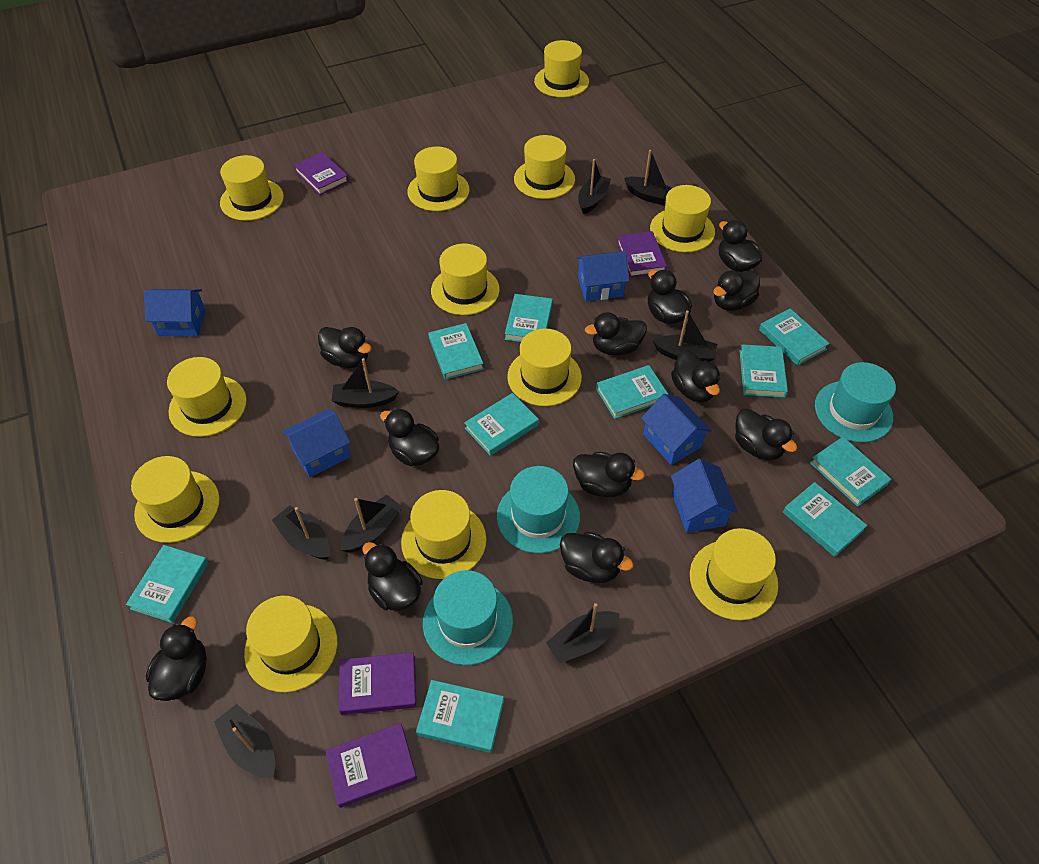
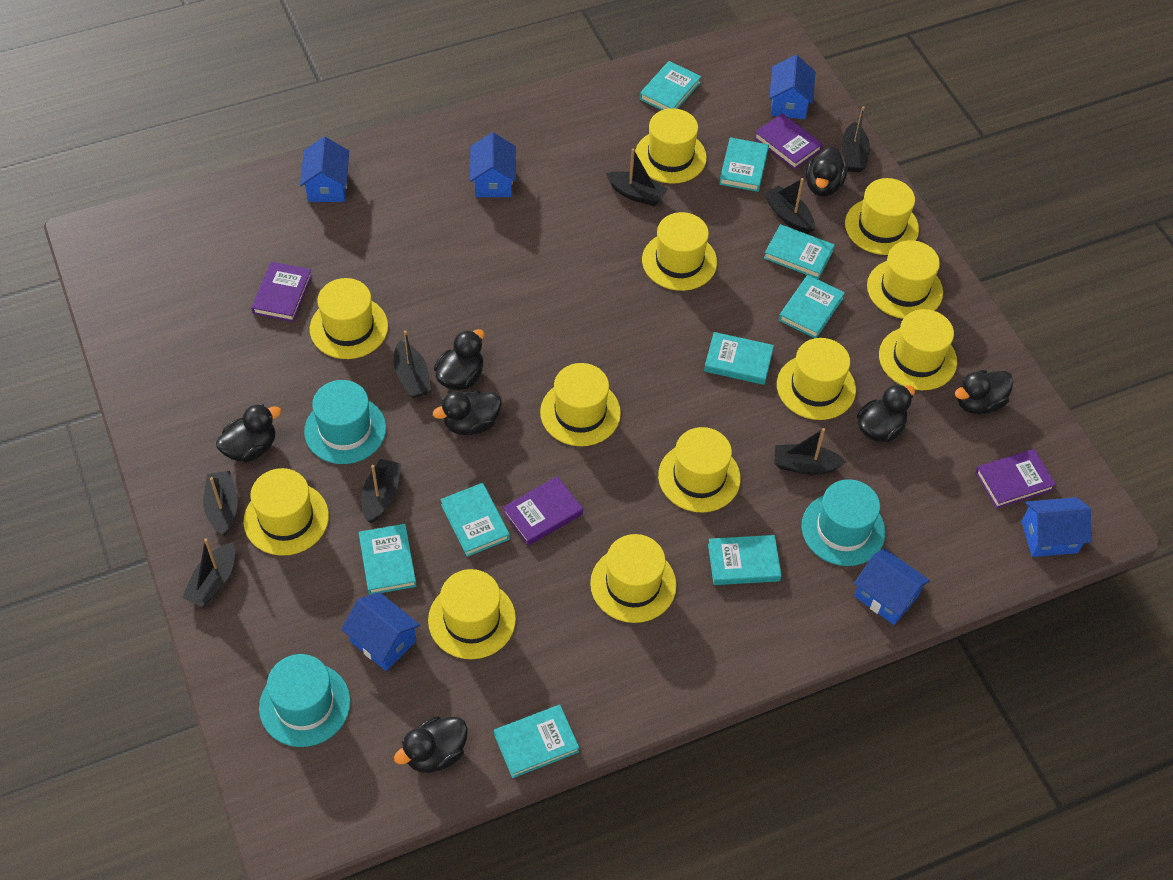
black duck: [146,616,207,701] [318,327,372,368] [362,542,423,611] [380,408,439,466] [560,532,633,583] [573,452,645,497] [585,312,647,356] [648,270,692,324] [671,350,720,402] [713,270,760,311] [719,220,762,272] [735,409,797,460] = 12 -> [216,404,281,463] [394,716,468,773] [433,390,502,435] [434,329,485,390] [805,146,848,196] [857,384,915,443] [955,370,1014,414] = 7
blue house: [144,289,206,336] [282,409,351,477] [576,251,629,301] [641,394,712,465] [671,459,738,533] = 5 -> [300,137,349,202] [341,592,420,671] [470,132,516,197] [769,55,815,119] [854,548,930,625] [1021,497,1091,557] = 6
turquoise book: [126,545,209,623] [416,680,504,753] [428,323,484,380] [464,393,539,456] [505,294,553,342] [596,365,669,419] [740,344,788,398] [759,308,830,366] [783,482,867,557] [810,437,891,507] = 10 -> [359,524,417,595] [440,483,510,557] [494,705,579,778] [640,61,701,110] [704,332,774,385] [708,535,782,585] [719,137,769,192] [764,224,835,279] [779,275,845,338] = 9

